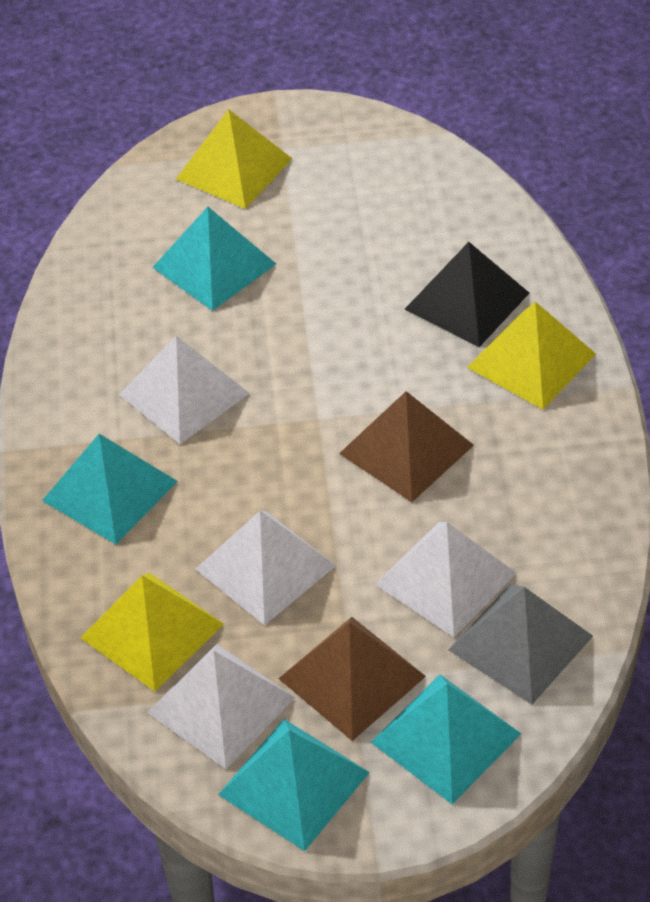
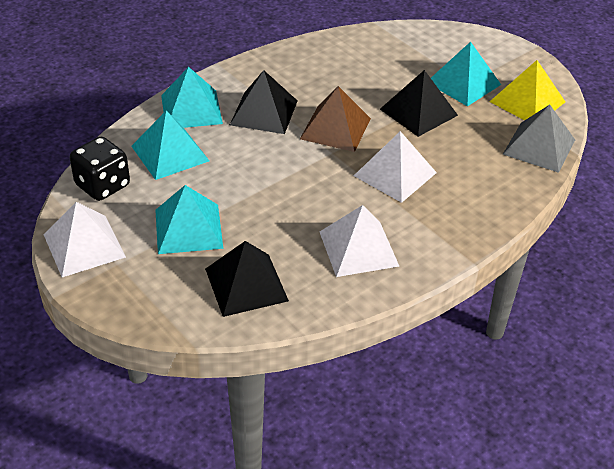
black dice: none = 0 -> [70,137,130,201] = 1
black pyramid: [405,242,529,347] = 1 -> [205,241,289,317] [230,70,297,134] [380,70,458,137] = 3
brown pyramid: [278,617,426,741] [339,391,474,502] = 2 -> [300,86,371,152] = 1
white pyramid: [119,336,250,444] [147,644,295,769] [196,511,336,626] [375,522,517,637] = 4 -> [44,202,126,277] [320,205,399,277] [354,131,437,203] = 3
yellow pyramid: [80,573,224,692] [176,109,293,209] [467,302,596,410] = 3 -> [490,60,565,120] = 1

